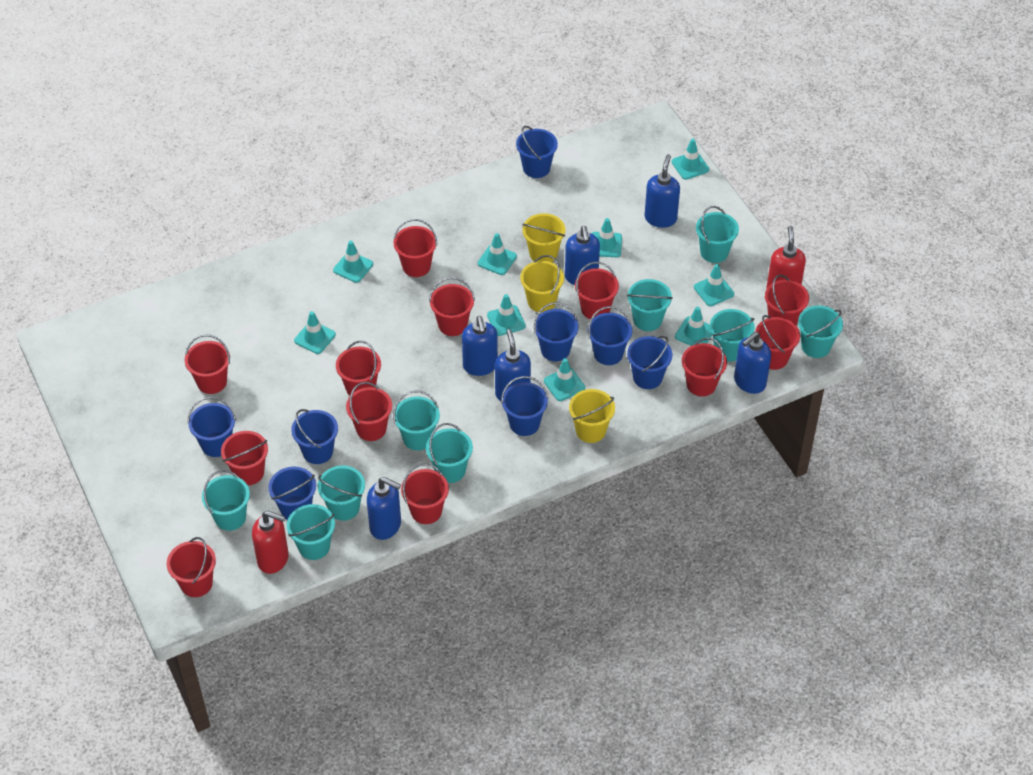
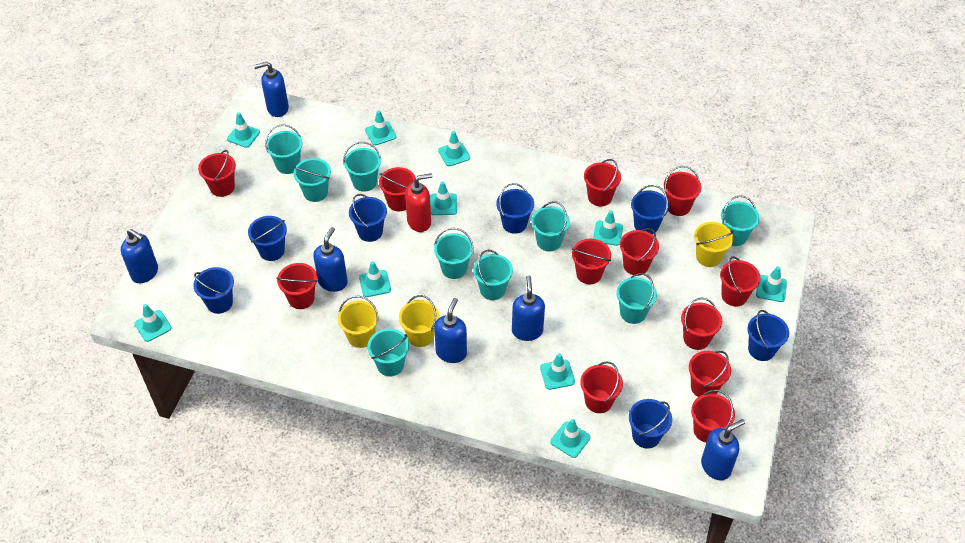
blue bucket: [188,397,236,457] [269,467,316,520] [291,409,338,464] [501,376,548,436] [516,126,558,178] [534,302,579,361] [588,306,632,365] [627,336,672,389] = 8 -> [193,267,234,314] [248,216,287,261] [349,194,387,242] [496,183,534,234] [629,399,672,449] [631,185,669,234] [747,310,789,361] = 7
red soap dispenser: [252,511,289,574] [766,226,806,289] = 2 -> [405,173,433,232] = 1
turquoise traffic cone: [294,311,336,354] [333,241,373,283] [478,233,517,275] [487,294,526,336] [544,358,585,401] [591,218,622,257] [672,139,709,180] [675,307,713,346] [694,264,734,306] = 9 -> [134,304,172,342] [227,112,260,148] [359,261,391,297] [365,110,397,145] [430,181,457,215] [438,131,470,166] [540,353,575,390] [551,419,591,458] [593,211,623,246] [756,266,787,302] = 10

